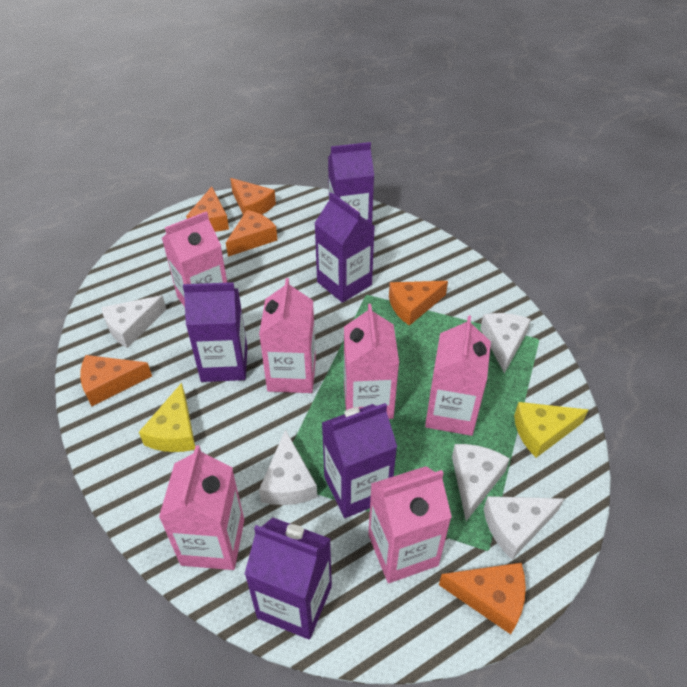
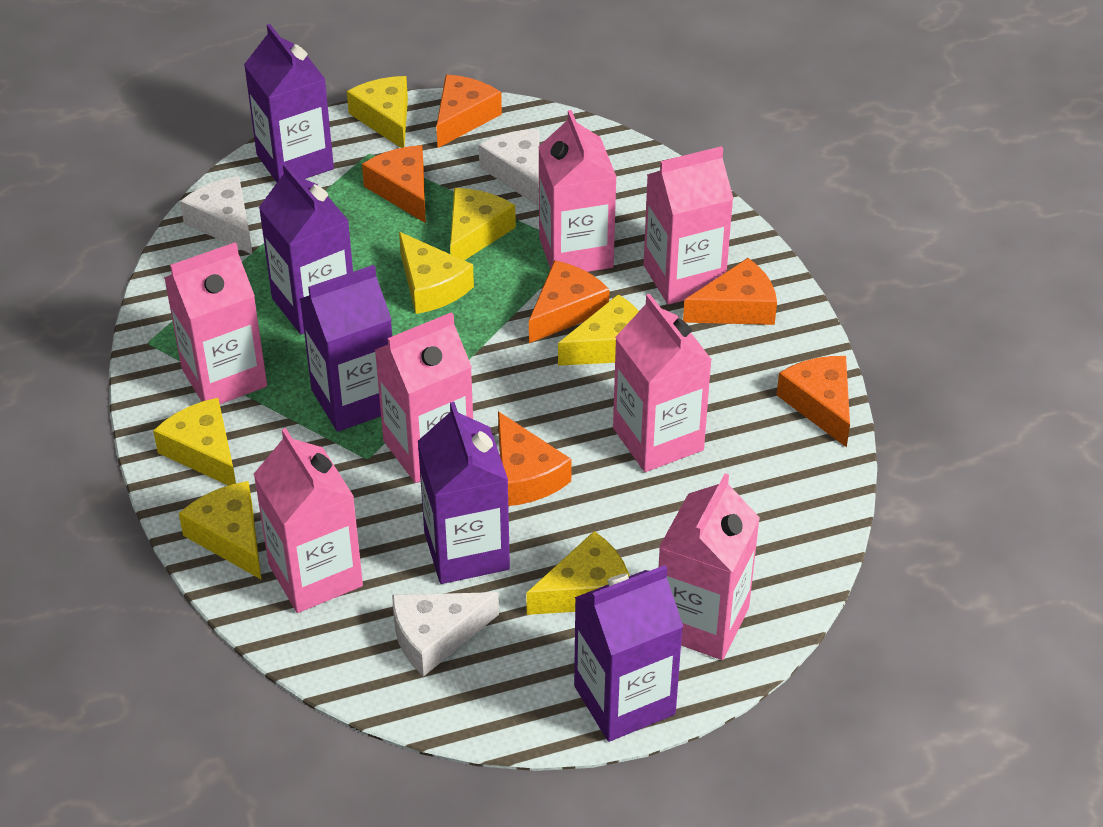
pink carton: [159,445,244,570] [162,211,227,307] [259,278,316,393] [344,304,399,419] [368,466,452,583] [425,315,491,436] = 6 -> [164,242,267,404] [254,428,363,613] [375,312,473,483] [538,110,617,272] [613,294,712,472] [644,146,733,305] [659,473,760,660] = 7
white cheese: [101,295,167,348] [259,430,317,505] [452,444,510,521] [480,313,531,373] [484,496,564,559] = 5 -> [180,176,253,255] [392,592,499,676] [479,129,539,206] = 3
yellow cheese: [139,383,195,452] [514,402,588,458] = 2 -> [153,398,236,486] [179,481,261,579] [347,76,408,148] [399,232,474,314] [450,188,516,260] [526,531,629,615] [558,294,639,366] = 7

